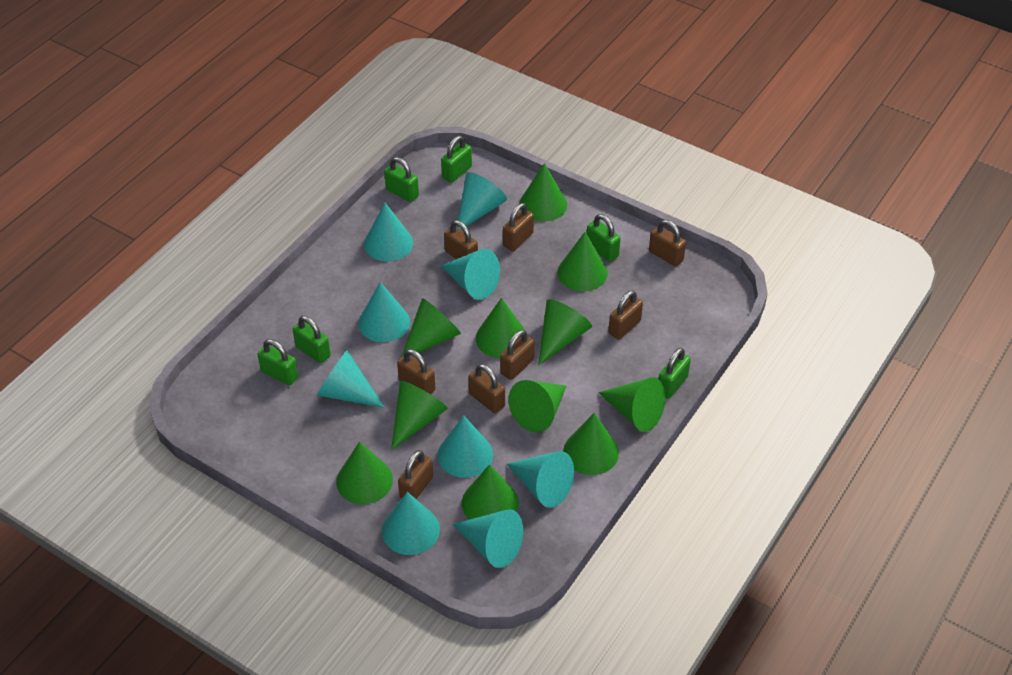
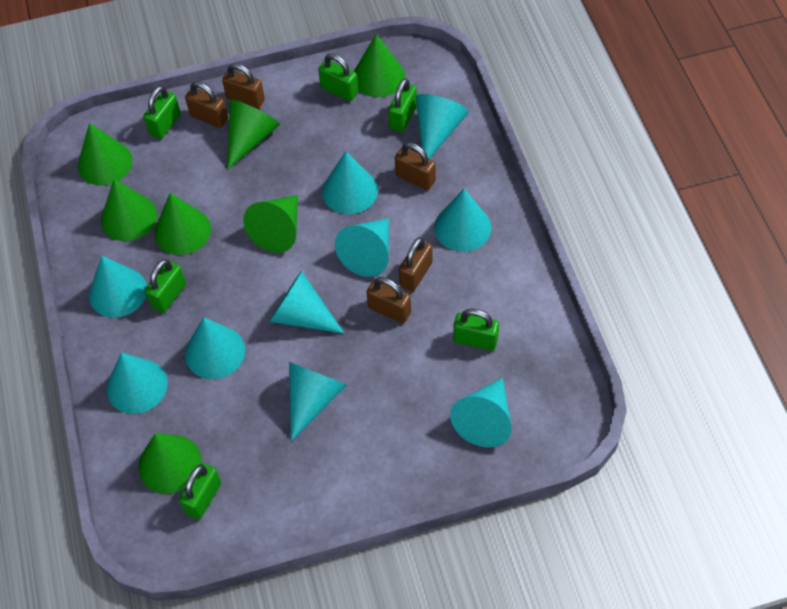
brown padlock: [397,349,435,394] [398,450,433,499] [444,220,478,259] [469,364,505,413] [500,330,534,380] [503,203,534,251] [608,290,643,340] [649,220,686,266] = 8 -> [185,81,228,128] [222,63,265,109] [367,277,411,323] [395,143,436,190] [399,237,433,291] = 5
green cone: [336,442,393,504] [391,381,448,450] [402,298,461,356] [462,464,519,520] [476,298,526,358] [508,380,566,432] [519,163,567,222] [538,299,592,365] [558,232,608,291] [563,413,619,475] [598,377,665,432] = 11 -> [78,123,133,185] [101,179,157,241] [138,433,202,494] [154,193,211,255] [227,100,280,170] [243,195,298,253] [354,34,405,97] = 7
turquoise cone: [317,351,385,408] [358,282,410,342] [364,203,413,262] [382,492,440,555] [437,416,493,478] [441,249,500,300] [453,509,523,568] [457,172,507,230] [507,451,574,508] = 9 -> [89,256,147,318] [107,353,168,414] [185,317,245,379] [269,271,345,334] [289,362,347,441] [322,151,378,214] [335,218,389,277] [416,94,469,159] [434,189,491,252] [450,378,512,447] = 10

